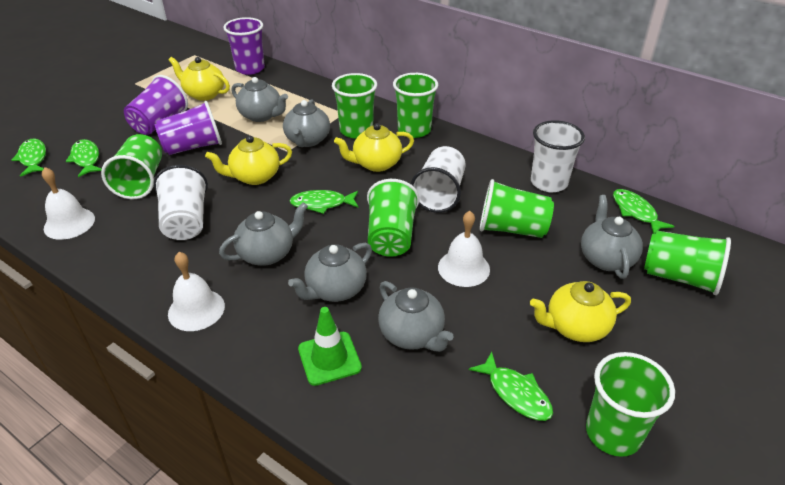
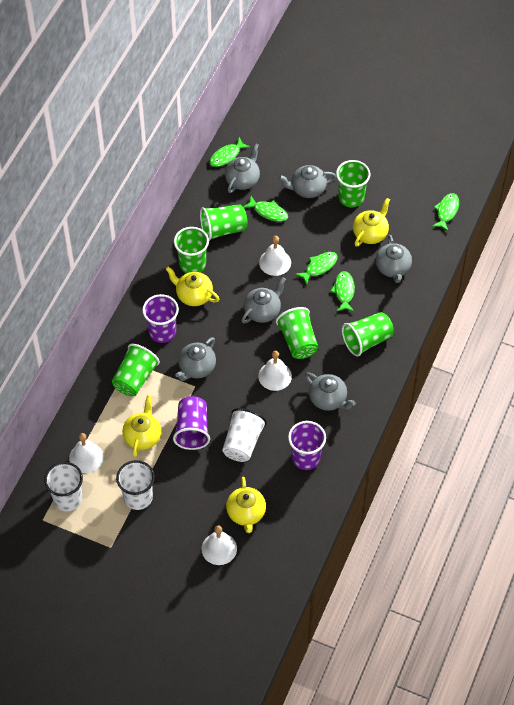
green cup: [101,134,162,199] [332,73,377,139] [367,179,419,257] [393,73,438,138] [480,179,554,238] [586,352,675,457] [644,231,731,295] = 7 -> [112,344,160,396] [174,227,209,273] [200,204,248,241] [276,307,318,359] [336,160,370,207] [342,312,394,356] = 6
green traffic cone: [298,307,362,386] = 1 -> none = 0
white bell: [42,167,95,240] [168,252,225,331] [438,211,490,287] = 3 -> [69,433,104,473] [201,525,237,565] [258,351,292,391] [259,236,291,276] = 4

